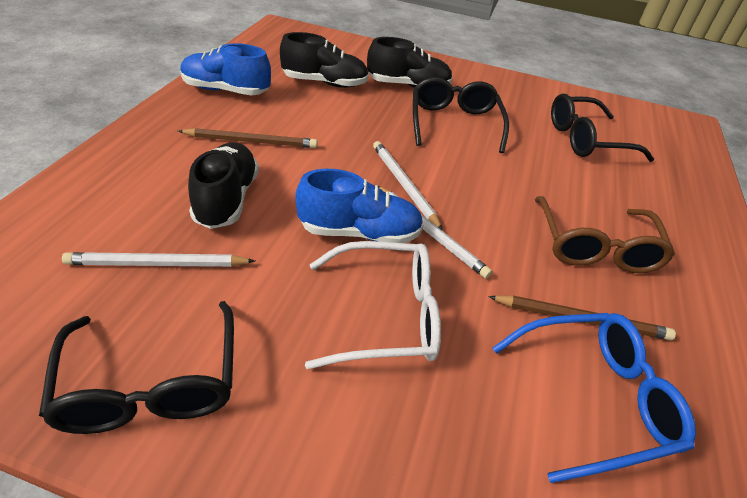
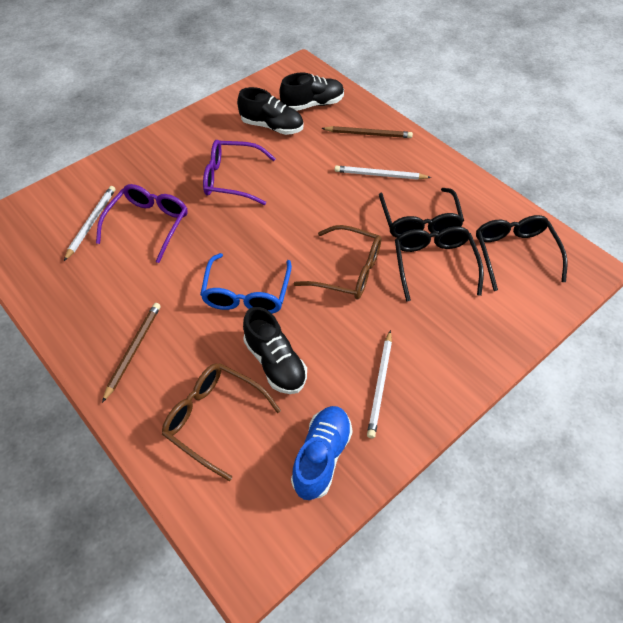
blue shoe: [180,43,271,96] [295,169,423,243] = 2 -> [291,406,353,500] = 1
brown glasses: [535,196,675,273] = 1 -> [162,363,281,481] [293,225,382,299] = 2
purple glasses: none = 0 -> [96,184,188,263] [203,140,276,205] = 2
white glasses: [305,241,441,369] = 1 -> none = 0

